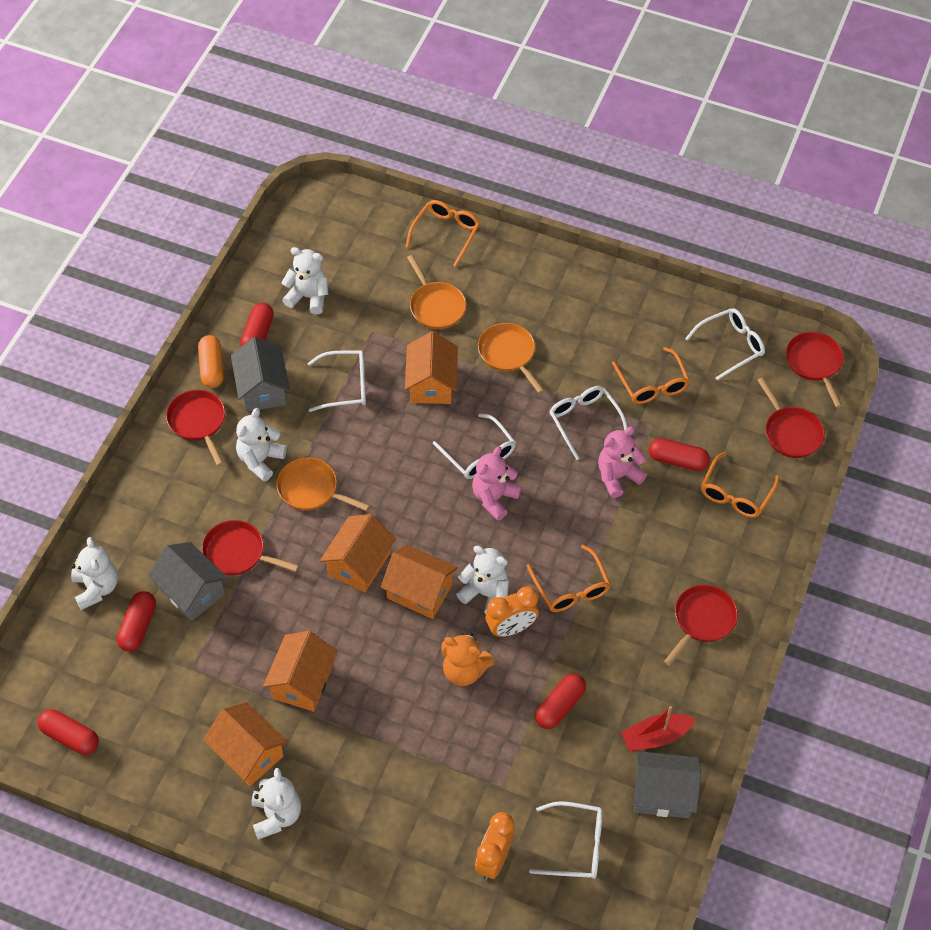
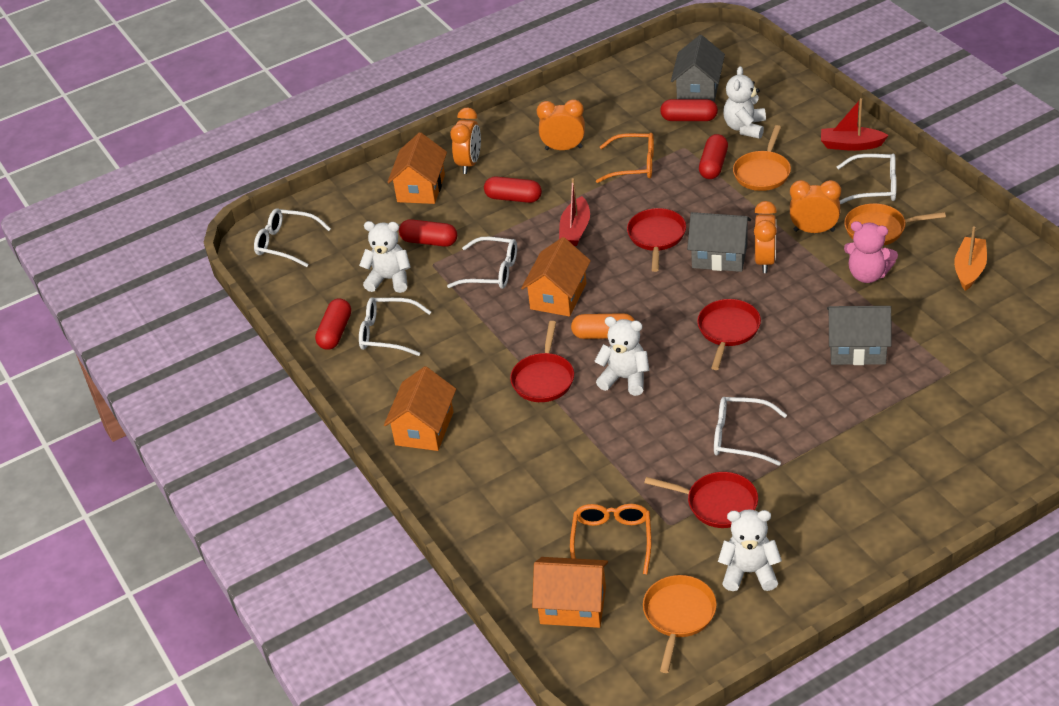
orange boat: none = 0 -> [954,226,987,291] = 1
orange clock: [475,812,514,880] [485,586,539,637] = 2 -> [450,107,481,174] [537,99,585,150] [754,201,777,273] [790,180,841,233] = 4
orange glasses: [406,200,480,267] [527,545,611,612] [612,347,690,404] [701,452,780,518] = 4 -> [570,504,651,574] [596,133,654,183] = 2
orange house: [203,702,288,786] [263,631,338,712] [320,514,396,593] [381,545,458,619] [405,331,458,404] = 5 -> [384,366,456,451] [387,132,447,204] [521,237,591,316] [532,557,608,628] = 4
orange teddy bear: [441,633,494,686] = 1 -> none = 0
pink teddy bear: [472,447,522,521] [598,426,647,498] = 2 -> [844,221,898,283] = 1
red boat: [621,706,695,751] = 1 -> [559,178,590,246] [821,98,889,151] = 2
red pan: [166,390,225,466] [202,520,299,575] [664,585,738,666] [757,377,825,458] [786,332,843,408] = 5 -> [510,321,574,402] [627,208,686,272] [644,472,758,528] [697,299,761,370] = 4
white teddy bear: [71,537,118,610] [236,408,287,482] [251,768,301,840] [281,247,329,314] [456,546,509,614] = 5 -> [359,221,411,293] [594,317,649,396] [718,509,782,591] [723,66,766,139] = 4

